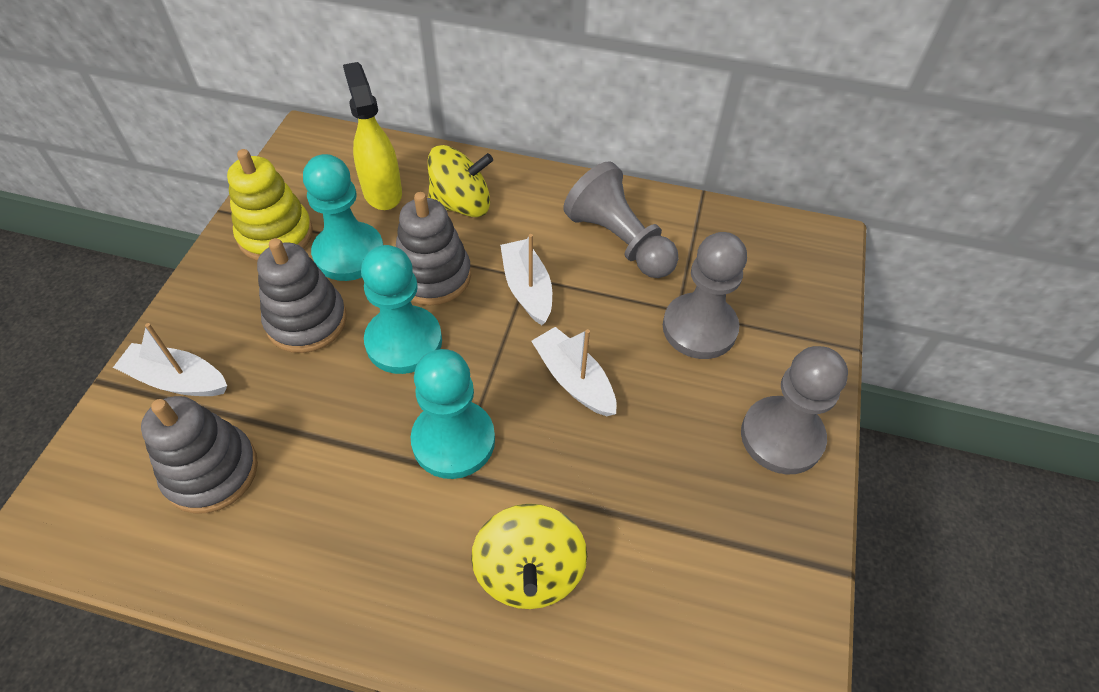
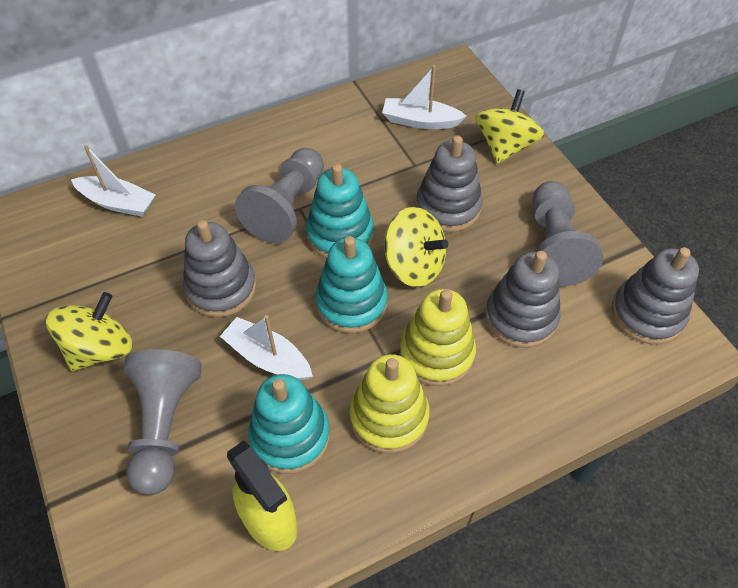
grey stacking toy: [141,396,258,514] [257,238,347,353] [396,192,471,305] = 3 -> [183,220,257,317] [416,135,483,232] [485,251,561,348] [612,247,699,344] = 4
turquoise pawn: [303,154,383,281] [361,245,442,374] [411,349,495,479] = 3 -> none = 0
turquoise stacking toy: none = 0 -> [248,374,330,474] [306,164,374,258] [315,236,388,333] = 3
yellow spinning top: [428,145,493,217] [471,504,587,609] = 2 -> [46,292,132,371] [384,207,448,287] [476,89,544,164] = 3
yellow stacking toy: [227,149,313,261] = 1 -> [350,354,430,453] [400,289,476,386] = 2

